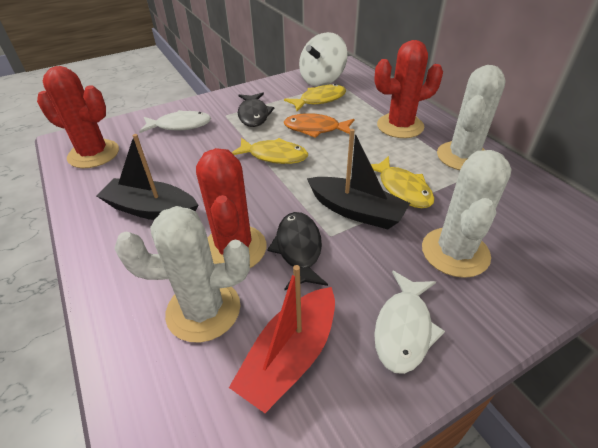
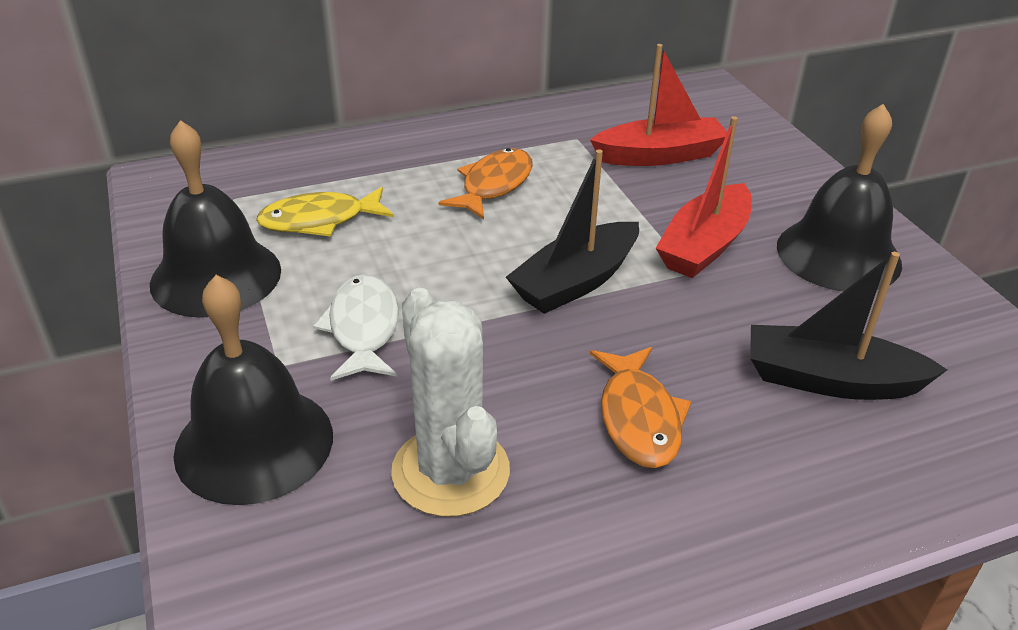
black bell: none = 0 -> [150,120,281,318] [173,275,333,505] [777,104,902,292] = 3
black fish: [238,92,274,127] [267,212,328,290] = 2 -> none = 0
orange fish: [284,113,354,138] = 1 -> [439,148,533,219] [590,347,691,468] = 2
red boat: [229,265,335,413] = 1 -> [590,44,727,166] [656,116,752,278] = 2
red cactus: [37,66,119,168] [196,148,266,268] [375,40,443,138] = 3 -> none = 0
white cactus: [114,206,250,343] [422,150,512,278] [437,65,506,170] = 3 -> [391,288,510,517] = 1
white fish: [139,110,211,133] [374,270,445,374] = 2 -> [313,274,399,381] = 1
white spinning top: [299,32,348,87] = 1 -> none = 0
yellow fish: [231,138,308,164] [284,84,346,111] [371,156,434,208] = 3 -> [256,187,394,237] = 1

